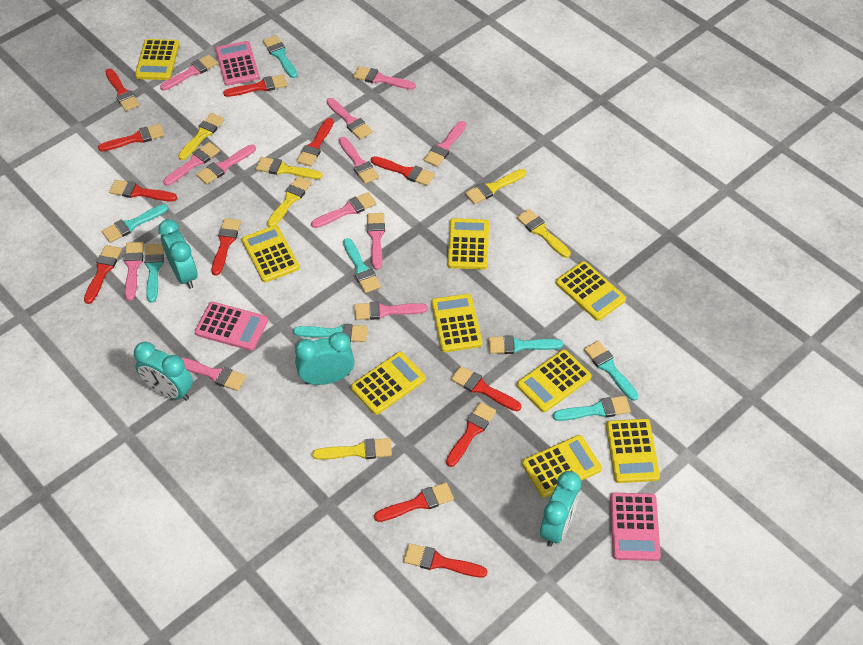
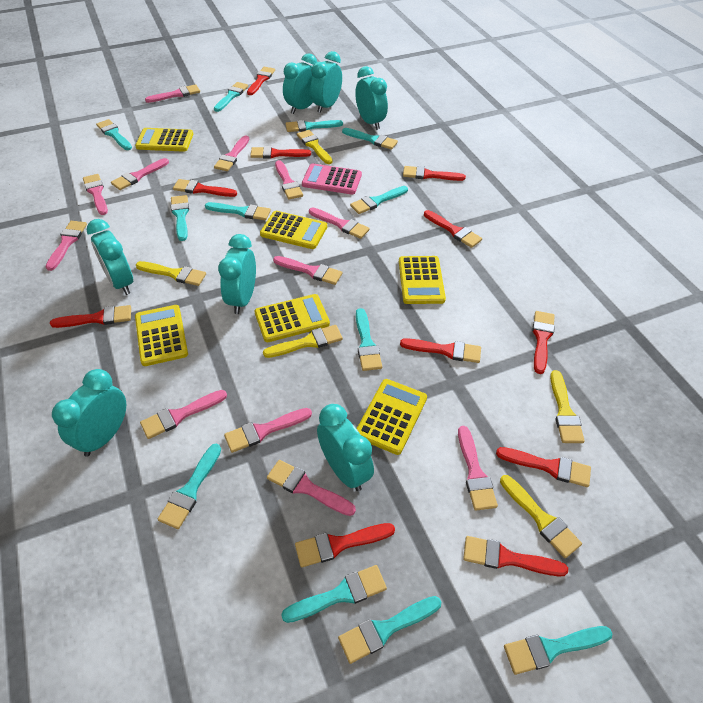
pink calculator: [195,302,268,351] [215,41,260,86] [610,493,661,561] = 3 -> [302,163,362,195] = 1
red brush: [84,245,122,304] [98,124,164,152] [105,69,140,111] [109,180,177,201] [212,218,241,276] [223,74,287,97] [296,118,334,166] [371,156,435,186] [374,482,454,522] [403,543,487,578] [446,402,496,467] [451,366,521,411] = 12 -> [50,305,131,328] [173,179,237,197] [247,67,275,95] [250,146,311,158] [295,523,395,567] [400,338,481,363] [403,166,466,181] [424,210,482,248] [463,536,568,576] [496,447,591,487] [532,311,555,374] = 11
turquoise brush: [102,204,168,243] [144,244,164,303] [263,35,298,78] [293,324,368,342] [343,238,381,293] [488,335,564,354] [553,396,631,421] [584,341,639,401] = 8 -> [96,119,132,150] [158,444,221,529] [171,195,189,241] [205,202,271,220] [214,82,248,112] [281,565,387,623] [286,120,343,132] [338,596,441,664] [342,128,398,150] [350,186,408,214] [356,308,382,371] [504,626,612,675] = 12
turquoise clock: [134,342,193,401] [158,219,198,289] [295,332,355,385] [540,471,581,547] = 4 -> [52,369,126,457] [87,219,133,295] [218,234,256,314] [283,53,317,114] [310,51,342,113] [317,404,374,491] [355,66,388,130] = 7
yellow brush: [178,113,225,160] [256,157,323,179] [267,176,312,227] [312,438,392,460] [465,169,526,204] [517,209,571,258] = 6 -> [136,261,206,286] [263,325,343,358] [297,130,332,164] [500,475,582,558] [550,370,585,443] = 5
yellow calculator: [135,39,179,80] [242,225,300,283] [351,351,426,415] [431,294,482,352] [448,218,489,270] [517,349,592,412] [522,435,602,497] [556,261,626,321] [606,419,660,483] = 9 -> [135,128,193,152] [135,305,188,366] [254,294,330,342] [260,211,327,249] [357,379,427,455] [399,256,446,304] = 6

